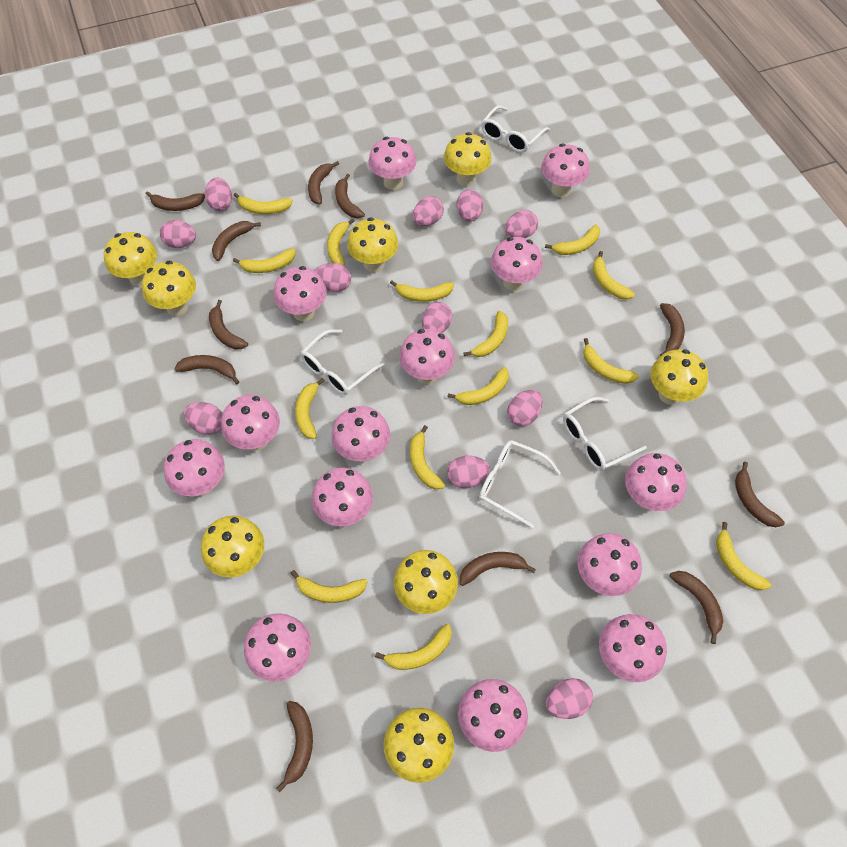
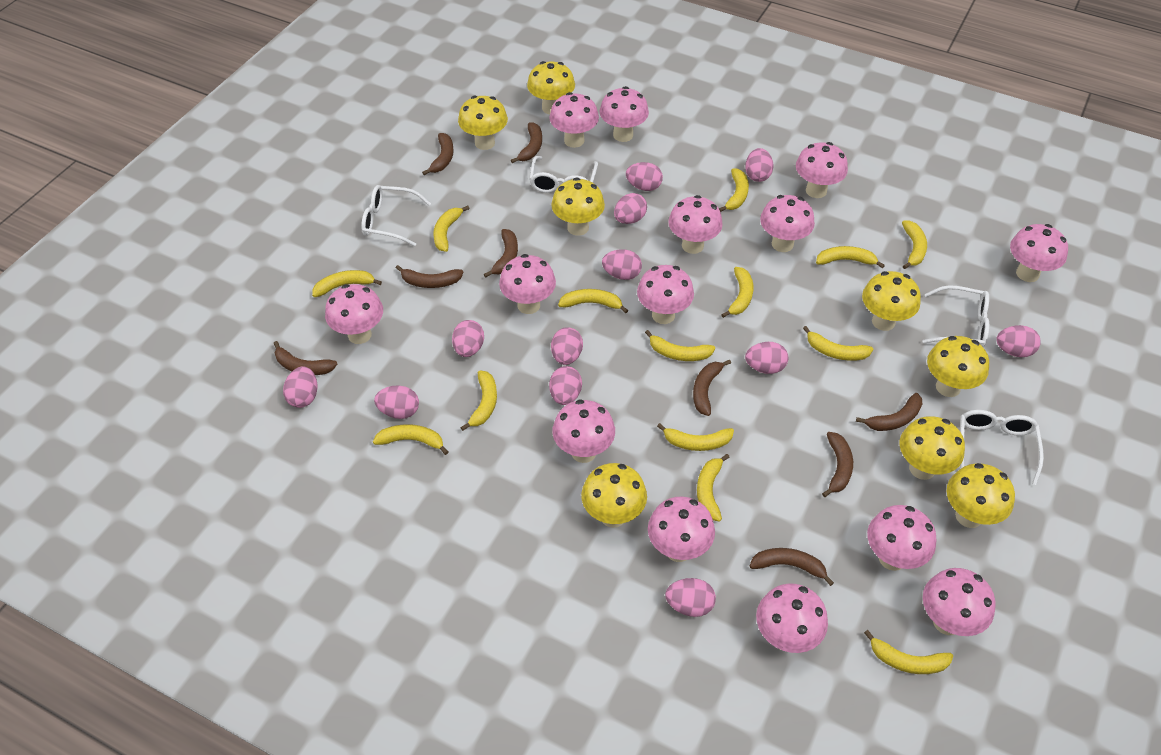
brown banana: [146,191,205,211] [174,355,239,384] [209,300,248,349] [212,221,261,261] [276,701,313,792] [308,161,339,204] [335,174,365,218] [460,552,536,586] [660,303,685,356] [669,571,723,644] [735,462,785,527] = 11 -> [274,341,337,375] [396,265,463,288] [422,133,454,175] [484,229,518,278] [511,122,542,163] [693,359,731,416] [750,548,834,586] [822,432,853,497] [856,393,922,431] = 9
pink egg: [160,220,196,248] [184,402,223,435] [205,178,232,211] [315,263,351,292] [413,196,444,226] [422,302,452,333] [447,456,490,488] [457,190,483,221] [505,210,538,238] [507,390,543,426] [546,678,593,719] = 11 -> [283,367,317,408] [374,385,419,419] [452,320,484,357] [549,366,582,405] [551,327,583,365] [602,249,642,280] [614,193,647,224] [626,162,663,191] [665,578,716,617] [745,148,773,182] [745,342,788,374] [996,325,1041,357] = 12

